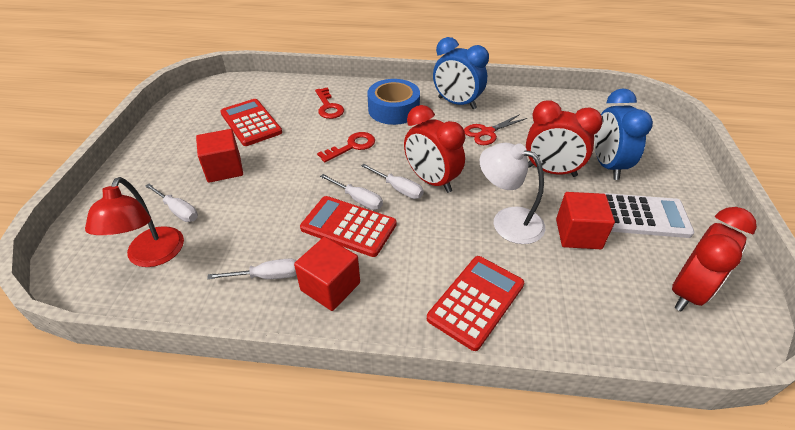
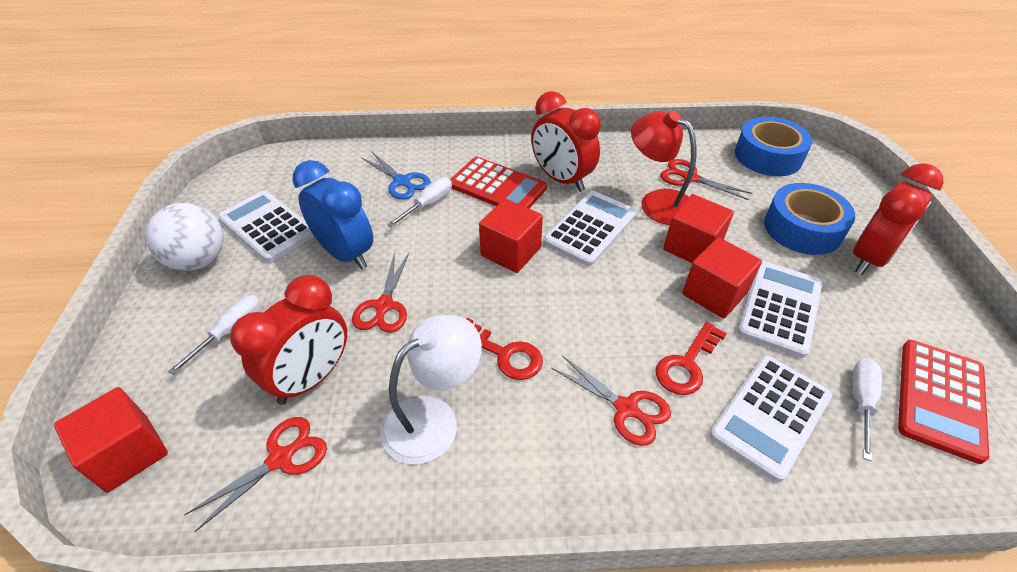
blue clock: [433,37,489,109] [594,88,653,180] = 2 -> [292,160,373,270] = 1
blue scissors: none = 0 -> [362,152,431,200] = 1
blue tape: [367,79,420,125] = 1 -> [735,117,812,176] [764,183,856,255] = 2
red calculator: [220,99,282,146] [300,196,397,257] [427,256,524,351] = 3 -> [450,157,547,209] [898,340,989,464] = 2
red cube: [196,129,243,183] [294,237,360,311] [556,192,615,249] = 3 -> [54,387,168,493] [479,199,543,273] [663,194,734,263] [682,237,762,319] = 4
red scissors: [464,114,527,145] = 1 -> [184,417,327,532] [352,252,409,333] [551,356,671,446] [660,159,752,200] = 4
white ball: none = 0 -> [146,203,224,271] = 1
white calculator: [601,193,694,238] = 1 -> [218,191,315,263] [543,191,637,266] [709,355,832,483] [737,261,823,358] = 4
white screwdriver: [145,184,198,222] [207,259,297,279] [320,174,383,210] [361,164,424,199] = 4 -> [168,295,261,375] [387,177,452,227] [853,358,882,461] = 3

